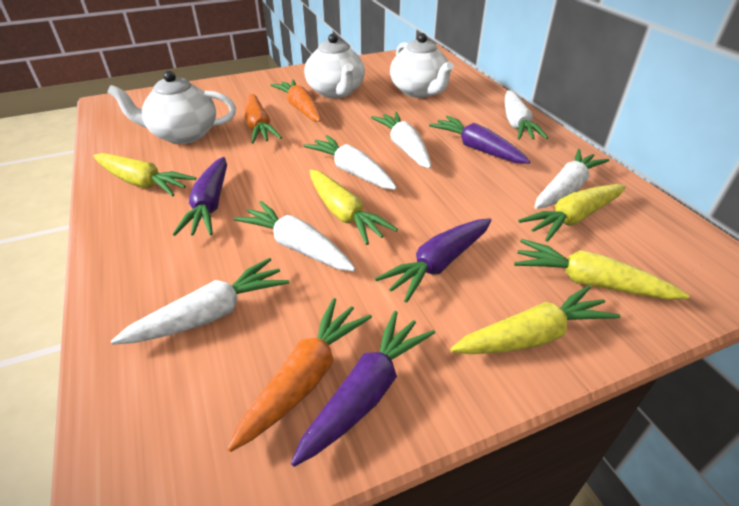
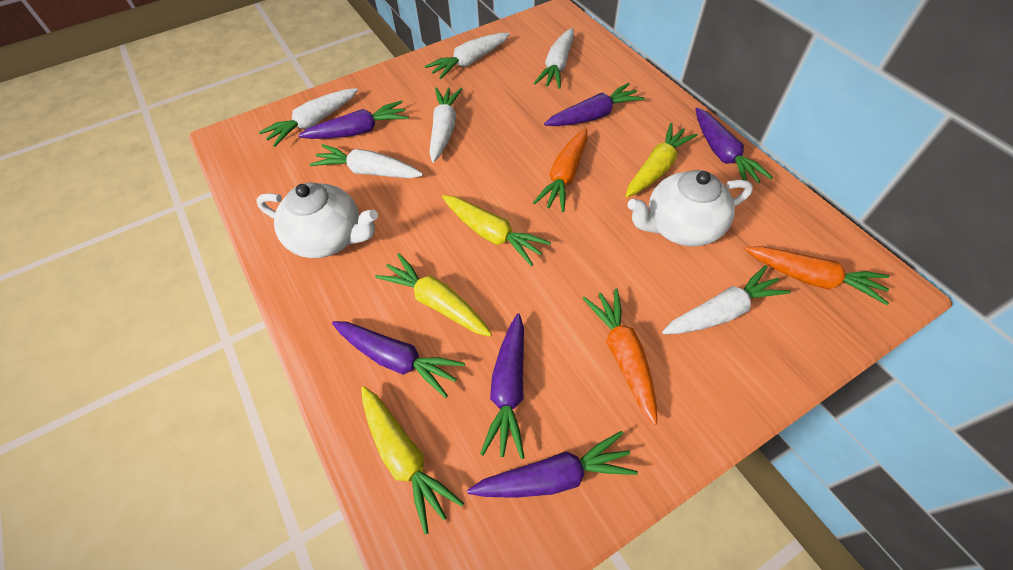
purple carrot: [172,157,227,236] [291,311,435,467] [375,218,492,303] [429,116,530,164] = 4 -> [298,101,409,139] [332,321,465,398] [467,431,638,498] [480,313,524,459] [544,83,645,126] [695,108,773,183] = 6
white teapot: [107,71,236,144] [304,33,365,98] [390,33,454,98] = 3 -> [256,182,378,258] [628,170,753,246] = 2
yellow carrot: [93,153,196,196] [309,170,398,245] [450,285,620,354] [514,239,689,300] [518,184,626,242] = 5 -> [361,386,464,534] [375,253,492,337] [442,195,551,266] [626,123,698,197] = 4

